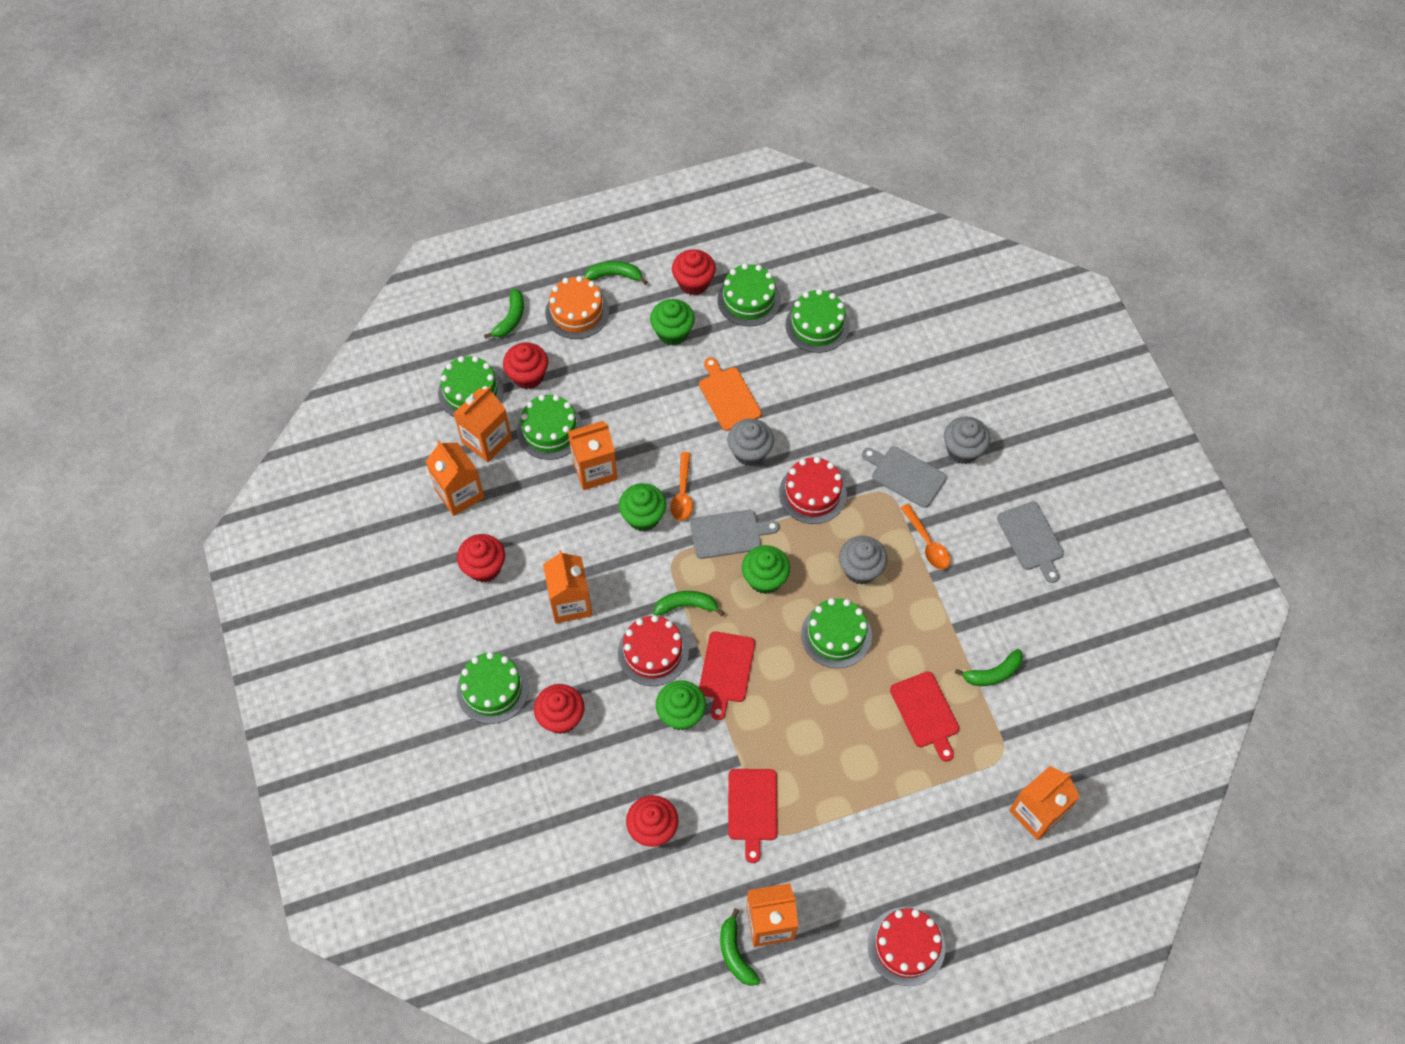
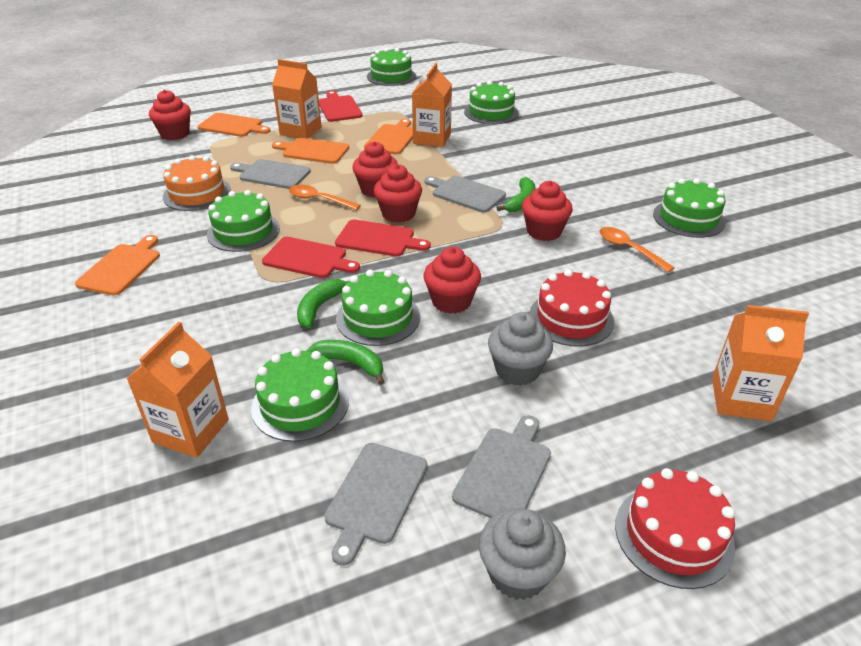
green banana: [484,288,524,339] [584,261,647,285] [654,591,724,616] [720,908,760,986] [955,649,1023,686] = 5 -> [297,279,349,328] [306,340,385,385] [497,177,536,212] = 3
green cupcake: [619,483,666,531] [650,299,695,346] [656,680,706,730] [742,545,790,594] = 4 -> none = 0
grey cupcake: [728,419,774,466] [839,536,887,585] [944,416,990,464] = 3 -> [479,508,566,600] [488,312,553,386] = 2
grey cutting board: [690,510,779,559] [862,446,947,508] [997,502,1064,583] = 3 -> [230,159,311,189] [324,443,427,566] [425,176,506,213] [452,415,551,518] = 4
orange carton: [425,440,485,516] [453,386,512,462] [543,550,592,623] [568,421,618,490] [746,883,798,947] [1009,766,1080,840] = 6 -> [127,322,229,458] [272,59,322,138] [412,63,452,147] [712,305,809,421] = 4
orange cutting board: [699,357,762,431] = 1 -> [75,235,160,296] [198,113,270,137] [272,138,349,164] [364,119,413,155] = 4
red cake: [618,615,689,686] [779,457,847,524] [868,907,945,986] = 3 -> [529,269,614,347] [615,468,735,589] = 2

